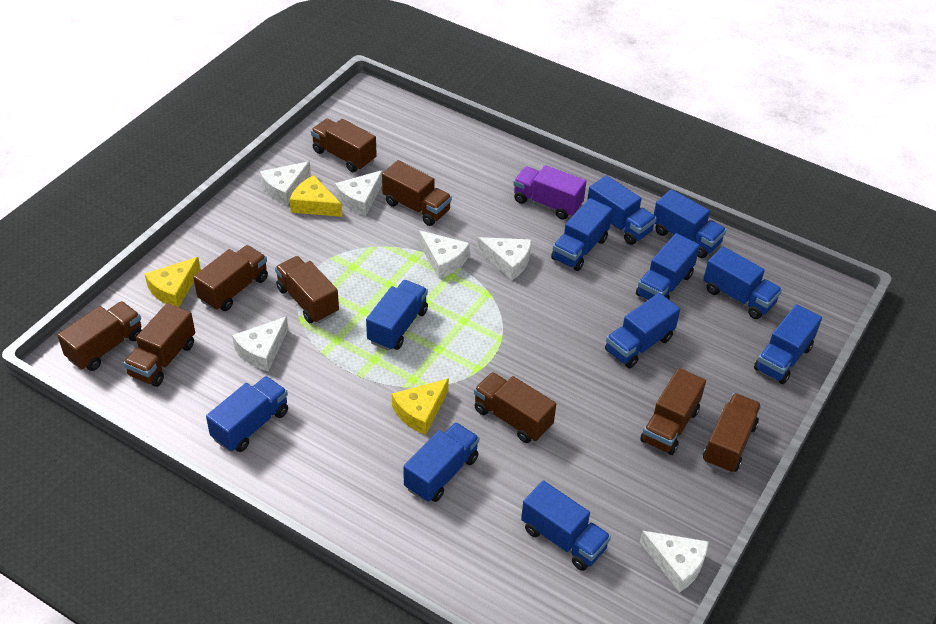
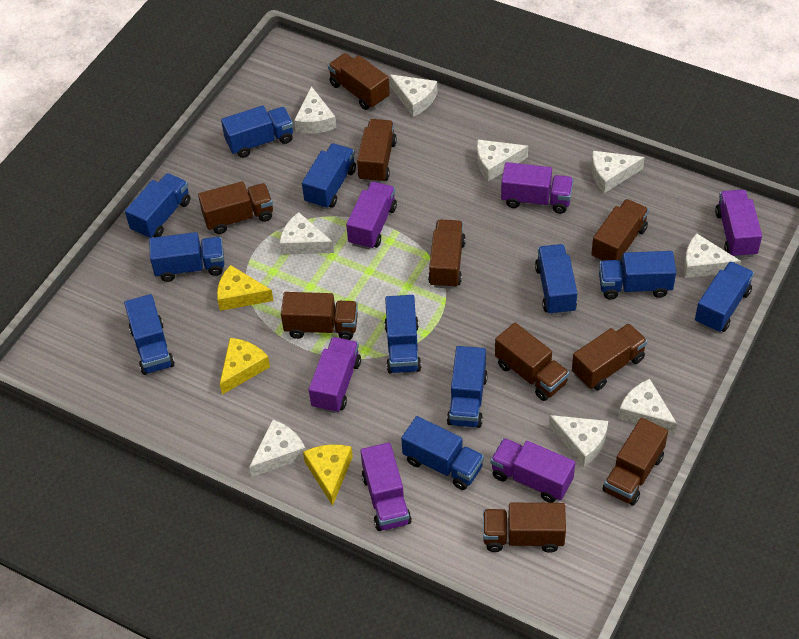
brown truck: [57,301,142,371] [124,303,195,387] [193,245,268,311] [275,256,339,323] [311,119,377,172] [382,160,452,226] [474,372,556,443] [640,368,706,455] [703,393,761,473] = 9 -> [198,181,273,234] [281,292,358,340] [328,53,390,110] [357,119,397,183] [428,219,466,289] [483,503,566,553] [495,323,569,401] [572,323,647,390] [591,199,649,265] [603,418,668,505] = 10
purple truck: [513,165,586,220] = 1 -> [309,337,361,413] [346,182,397,250] [361,442,412,531] [491,438,575,503] [501,162,573,214] [715,190,762,258] = 6
white cheese: [232,316,288,372] [260,161,311,206] [335,170,383,216] [419,230,470,279] [477,237,531,280] [640,530,708,593] = 6 -> [249,419,306,477] [279,212,334,255] [294,86,336,134] [389,74,437,117] [477,140,528,182] [549,415,608,467] [591,151,645,193] [618,379,677,434] [684,233,741,278] = 9

